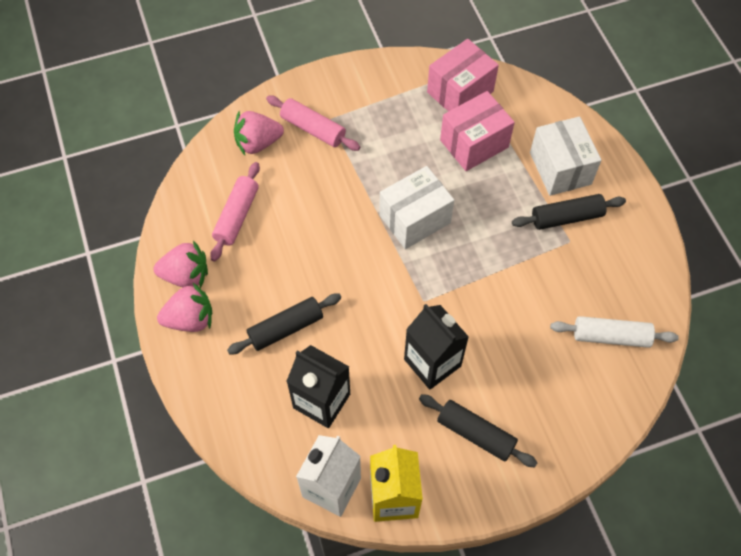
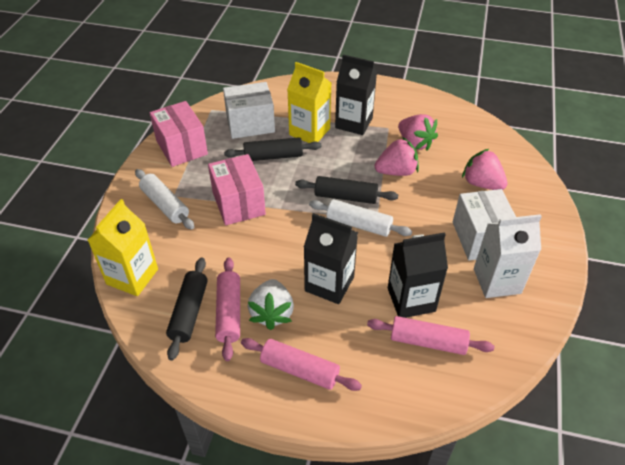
black carton: [286,345,350,428] [404,304,469,389] = 2 -> [304,213,358,304] [335,55,377,135] [388,232,448,318] = 3
pink rolling pin: [210,162,260,261] [266,96,360,151] = 2 -> [215,257,240,361] [241,338,362,391] [367,316,494,355] = 3
white rolling pin: [550,316,679,348] = 1 -> [135,169,194,230] [309,199,412,237] = 2
white strawberry: none = 0 -> [248,279,294,330] = 1
yellow carton: [370,445,423,522] = 1 -> [88,199,158,296] [287,62,331,143] = 2

